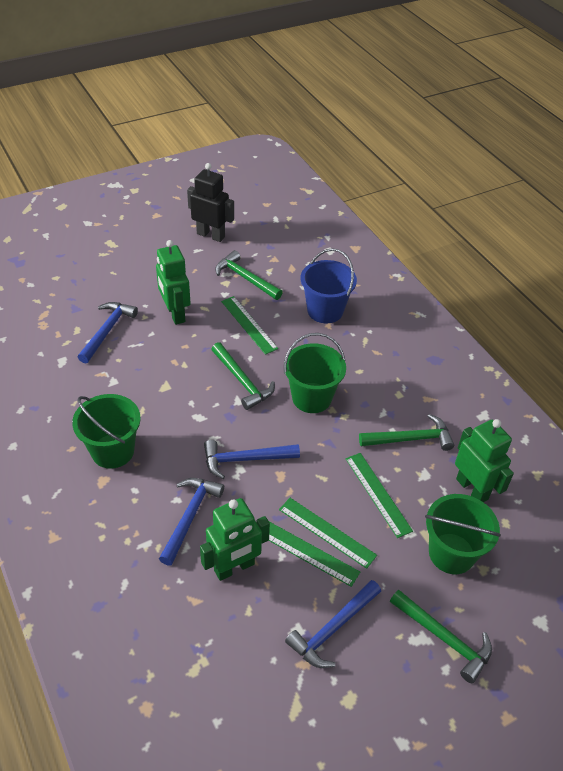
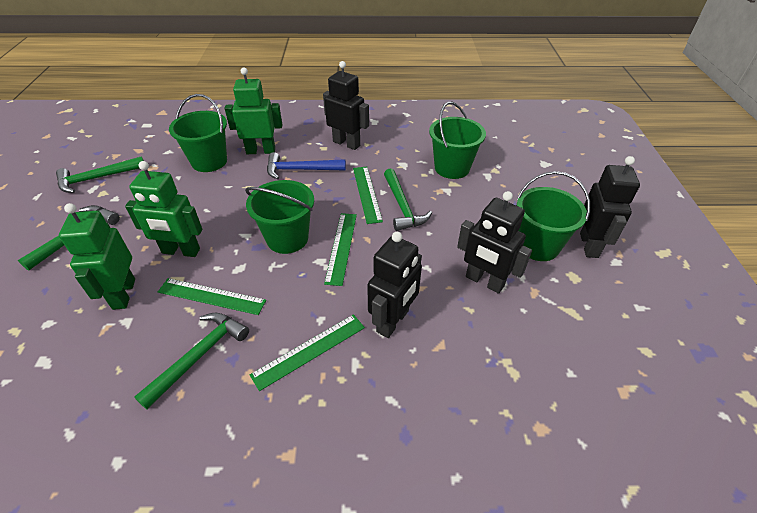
black robot: [187,163,234,242] = 1 -> [323,61,369,150] [367,232,422,338] [457,191,532,294] [580,156,640,258] = 4
blue bucket: [301,248,357,323] = 1 -> none = 0
blue hammer: [78,302,138,364] [159,478,224,565] [204,440,300,479] [285,580,381,668] = 4 -> [267,152,346,180] = 1
green bucket: [72,394,141,469] [284,333,346,413] [425,494,501,574] = 3 -> [169,94,227,172] [245,180,314,254] [429,102,486,179] [517,171,590,261] = 4

